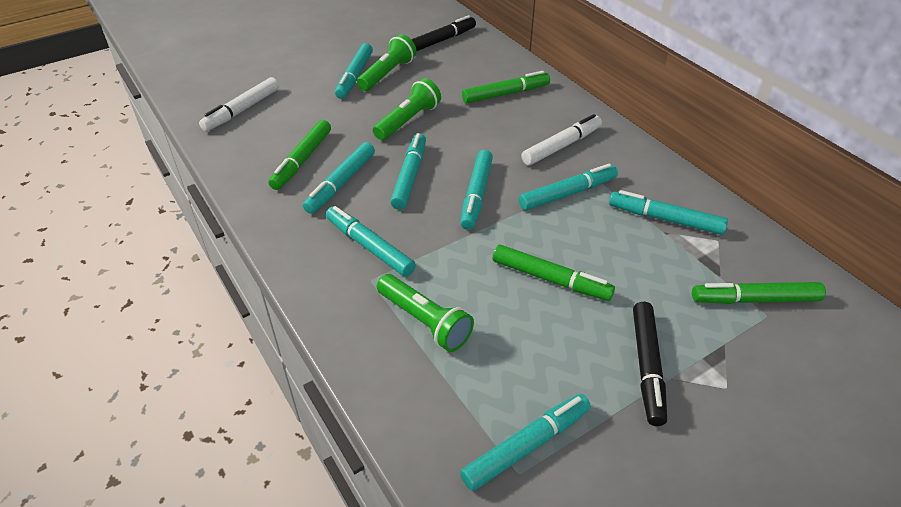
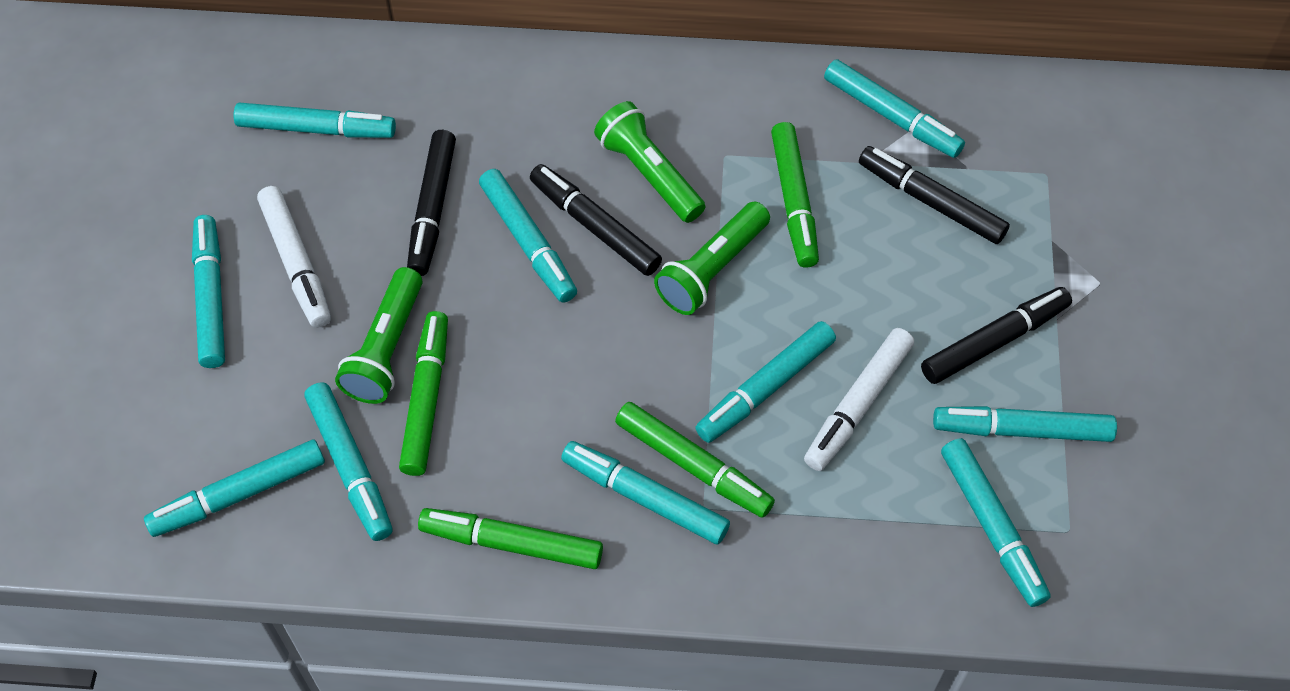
black marker: [411,15,476,51] [633,302,667,426] = 2 -> [407,130,456,276] [530,164,662,276] [859,146,1010,244] [921,287,1072,384] = 4
turquoise marker: [303,142,375,214] [326,206,416,277] [335,43,373,99] [390,133,426,210] [460,150,493,230] [460,394,591,491] [519,164,618,210] [609,190,728,235] = 8 -> [144,440,325,537] [192,215,225,368] [233,103,396,138] [305,382,393,541] [479,169,577,303] [561,441,730,544] [695,321,836,443] [824,59,965,158] [933,406,1117,442] [941,438,1051,607] = 10

